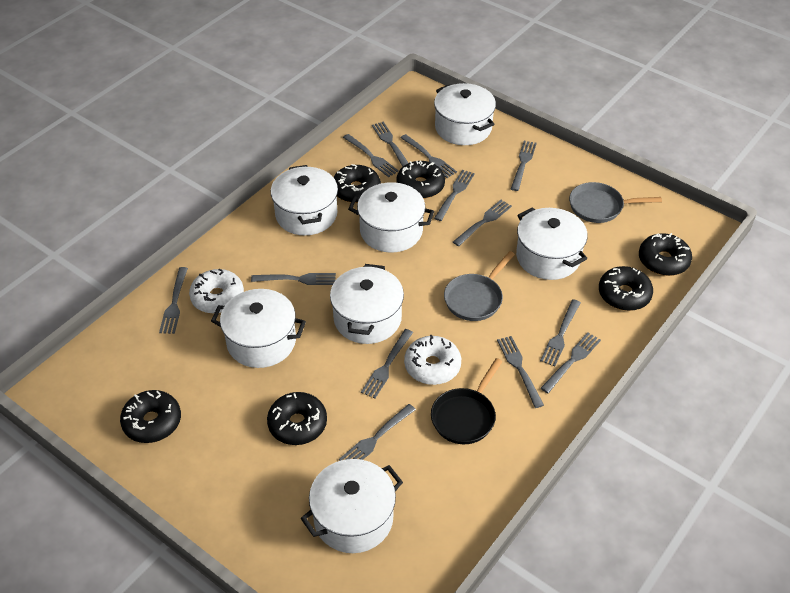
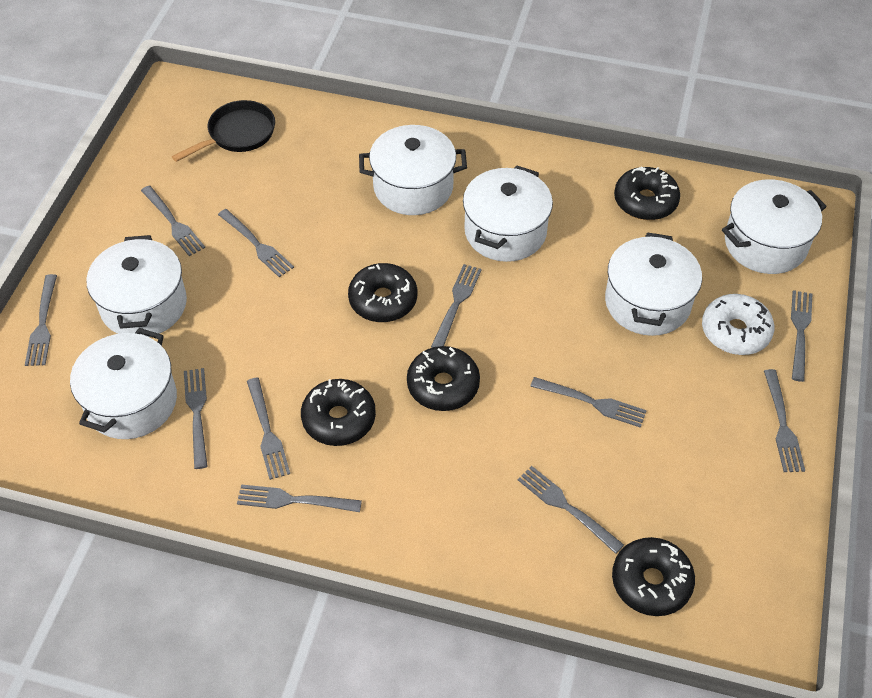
black donut: [120,390,181,443] [267,392,327,445] [334,164,381,203] [396,161,445,199] [599,266,653,311] [639,233,692,276] = 6 -> [301,379,376,446] [348,263,417,322] [407,346,480,411] [612,537,695,616] [614,166,680,220] = 5
grey fork: [159,267,188,334] [251,273,336,285] [339,404,416,461] [343,134,399,177] [361,329,413,398] [372,122,408,167] [400,134,457,178] [434,170,475,221] [453,200,512,246] [497,336,544,408] [511,141,537,191] [540,299,581,366] [541,332,601,393] = 13 -> [25,274,57,366] [141,185,205,256] [184,368,208,469] [218,209,294,277] [237,484,362,512] [247,377,290,480] [431,264,482,348] [518,466,624,554] [530,377,647,428] [764,369,805,472] [791,290,812,382] = 11
grey pan: [444,251,515,321] [569,182,662,223] = 2 -> none = 0
white donut: [189,269,244,314] [404,335,461,385] = 2 -> [702,294,774,355] = 1
white pot: [211,289,306,368] [271,165,338,235] [301,459,403,553] [330,264,404,344] [348,182,434,253] [434,83,496,145] [516,207,588,280] = 7 -> [70,328,177,439] [86,235,187,337] [359,125,467,215] [463,165,553,262] [605,232,702,336] [722,179,827,274] = 6

